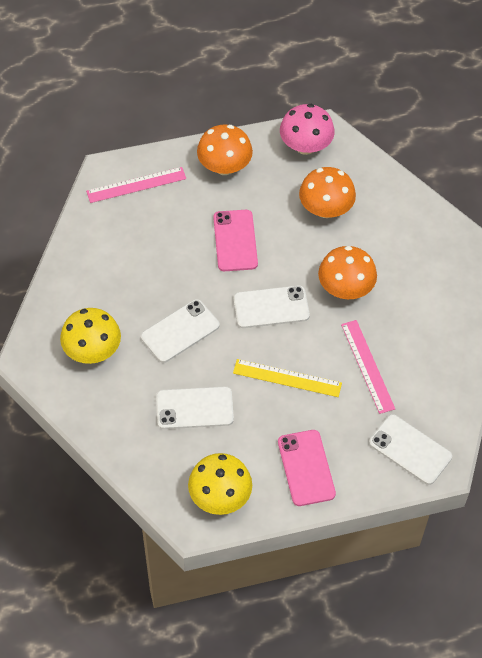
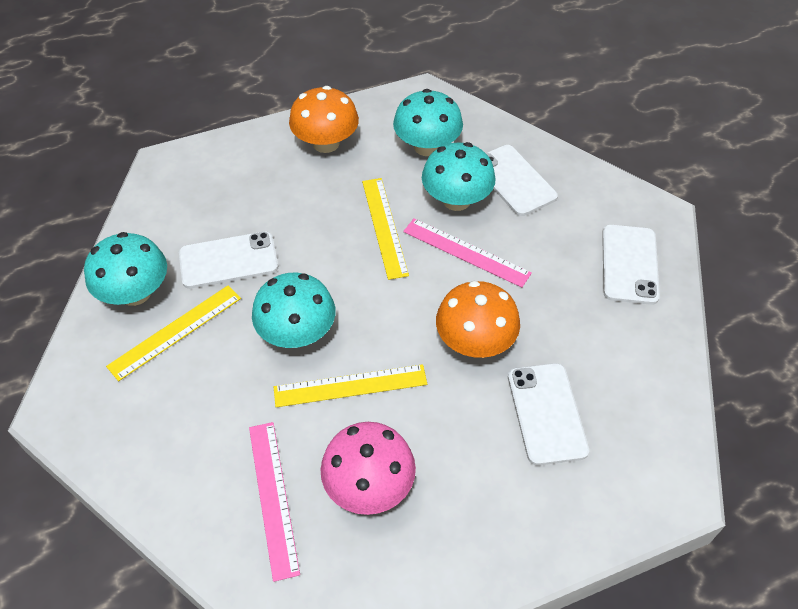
orange mushroom: [197,124,253,175] [299,167,356,218] [318,246,377,299] = 3 -> [289,86,359,153] [436,281,520,358] = 2
pink phone: [213,210,258,271] [278,430,336,506] = 2 -> none = 0
turquoise mushroom: none = 0 -> [84,232,167,306] [252,273,335,348] [393,89,463,156] [422,142,495,211] = 4
yellow mushroom: [60,308,121,364] [188,453,252,515] = 2 -> none = 0
yellow ruler: [233,359,342,397] = 1 -> [106,285,241,381] [274,364,427,407] [362,178,409,280] = 3

